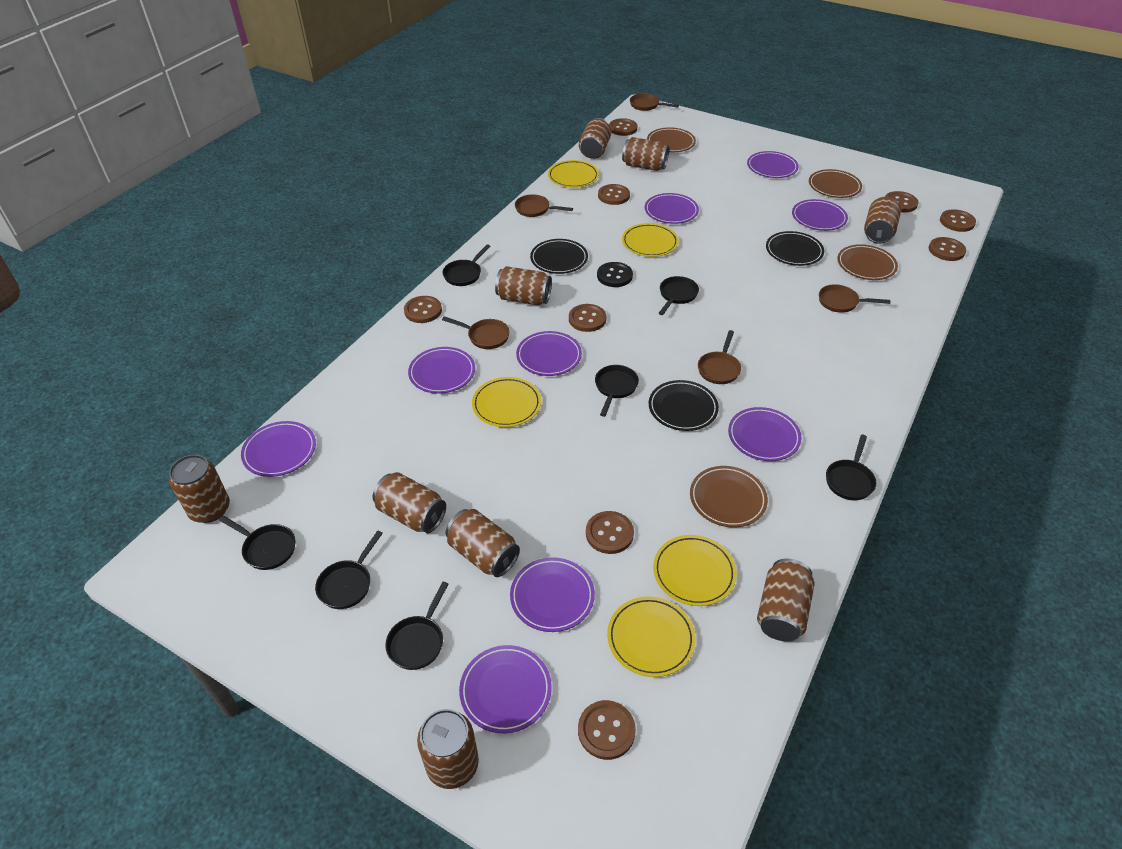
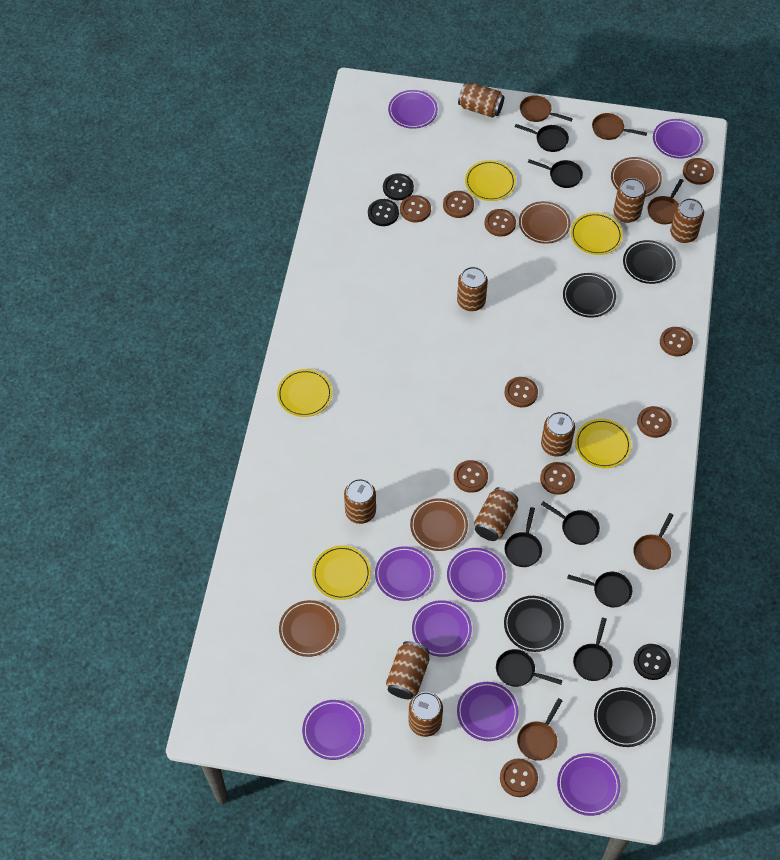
black button: [597,262,633,287] = 1 -> [368,199,399,226] [383,173,414,200] [634,644,671,680] = 3
black plate: [530,239,588,274] [649,380,719,431] [766,231,824,266] = 3 -> [504,596,564,652] [563,273,616,318] [594,687,656,747] [623,240,676,284] = 4
brown button: [404,296,442,323] [569,304,606,332] [578,700,636,760] [586,511,634,554] [598,184,630,205] [609,118,638,136] [885,191,918,212] [929,237,966,261] [940,209,976,232] = 9 -> [400,195,431,222] [443,191,474,218] [454,460,488,493] [485,209,516,237] [500,759,538,797] [504,377,538,408] [540,462,575,495] [637,406,672,438] [660,327,693,357] [683,158,714,185] = 10
purple plate: [241,421,316,477] [408,347,475,394] [459,645,552,733] [510,557,595,632] [516,331,582,376] [645,193,699,224] [728,407,802,461] [747,151,799,178] [792,199,848,231] = 9 -> [302,700,364,760] [375,546,434,601] [388,90,438,129] [412,600,472,657] [447,548,506,602] [457,682,519,741] [557,753,620,816] [653,119,703,158] = 8

